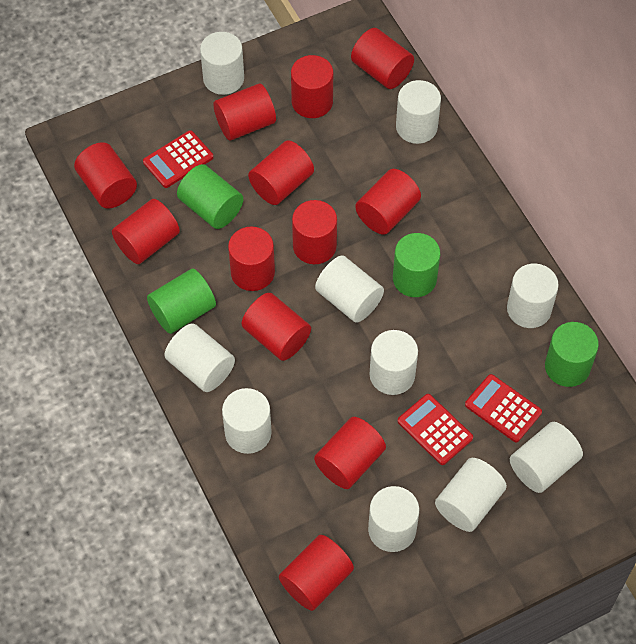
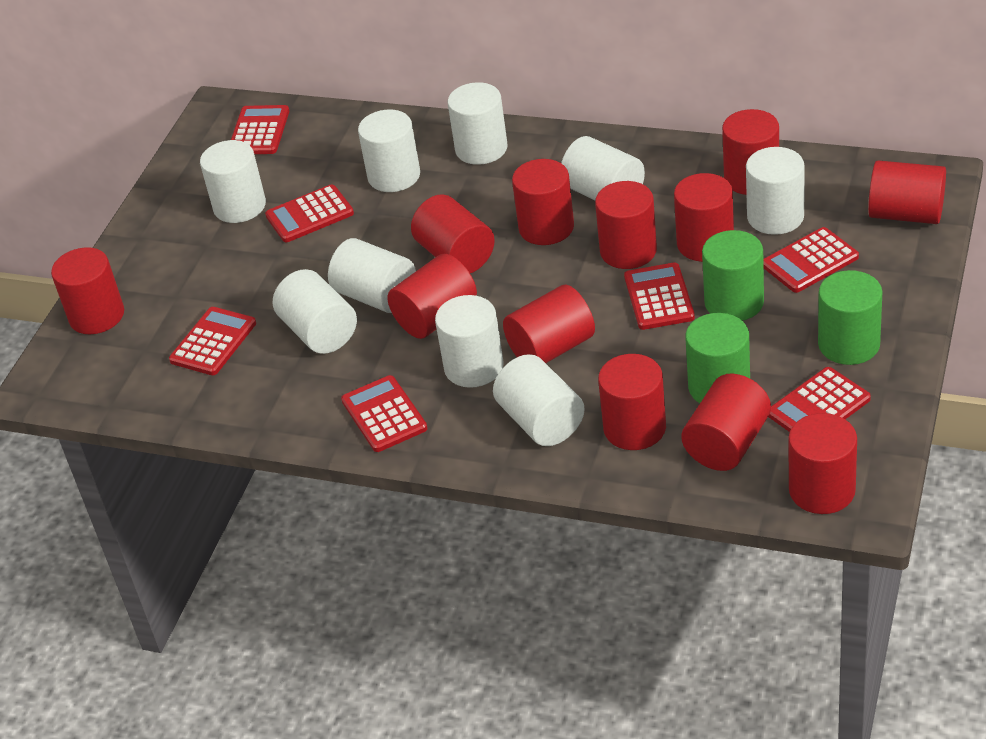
green cylinder: [147,269,216,334] [177,164,243,229] [393,233,440,297] [545,322,599,387] = 4 -> [685,313,750,403] [702,230,764,321] [818,270,883,365] = 3
red calculator: [143,130,213,188] [398,394,473,465] [465,374,542,443] = 3 -> [169,307,256,375] [231,105,289,154] [265,184,354,242] [341,375,427,452] [624,263,695,330] [763,227,859,293] [768,367,871,432] = 7
white cylinder: [165,324,235,392] [200,32,244,95] [222,388,272,454] [315,256,384,323] [368,486,419,552] [369,330,418,395] [396,80,441,144] [435,458,507,532] [507,264,559,328] [510,422,583,493] = 10 -> [200,140,266,223] [273,269,357,354] [328,238,416,313] [358,110,420,192] [435,295,504,388] [448,82,508,165] [493,354,585,446] [561,136,645,200] [746,147,805,235] = 9

